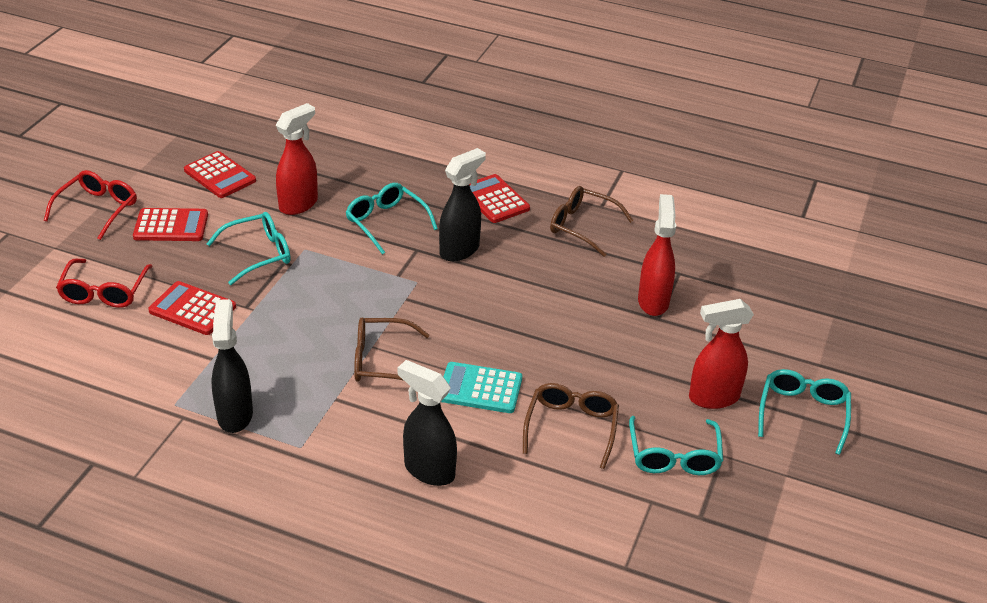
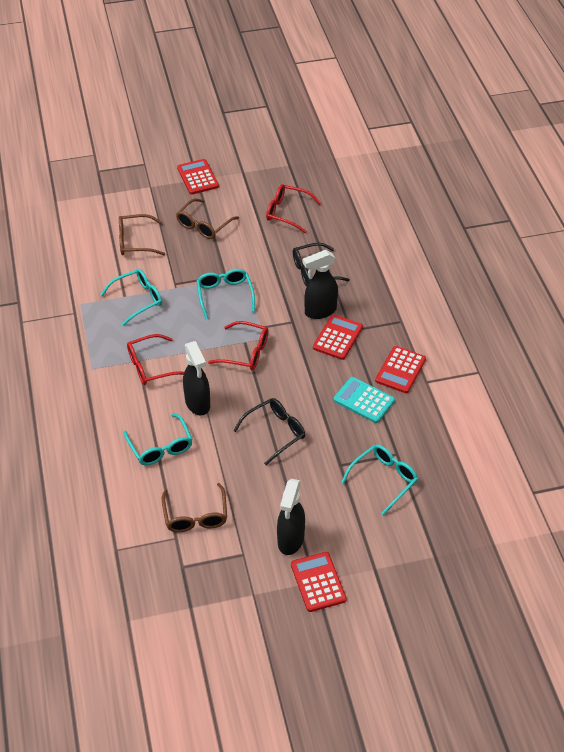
black glasses: none = 0 -> [233,398,305,465] [293,243,350,287] = 2
red glasses: [44,170,137,240] [56,259,153,308] = 2 -> [127,334,184,385] [208,321,268,370] [266,184,321,233] = 3
red spray bottle: [276,103,318,215] [638,194,676,316] [689,299,754,409] = 3 -> none = 0

